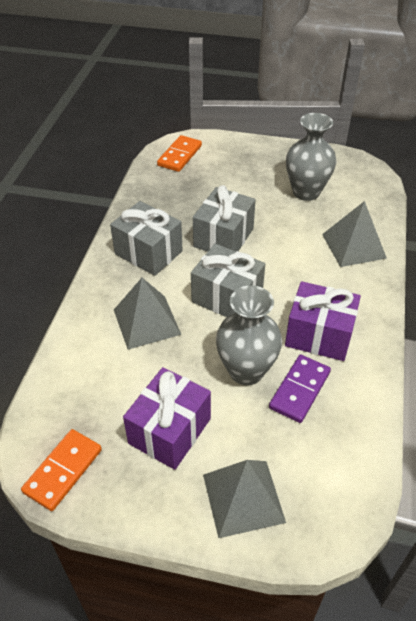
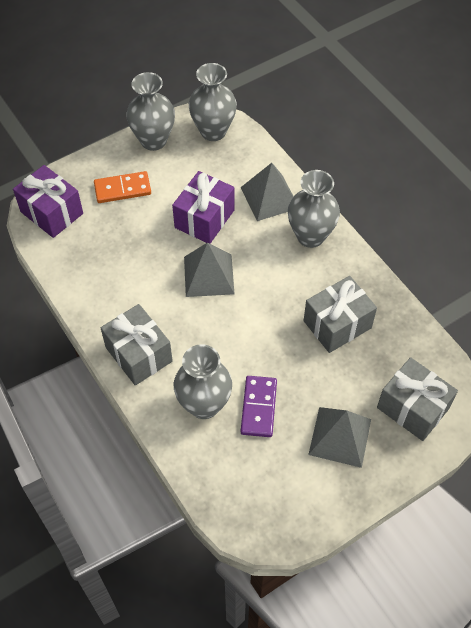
grey vase: [216,285,282,385] [286,113,337,201] = 2 -> [126,72,175,151] [174,344,232,419] [189,63,237,141] [288,170,340,248] = 4
orange domino: [21,429,102,511] [157,135,202,172] = 2 -> [94,171,151,203] = 1

